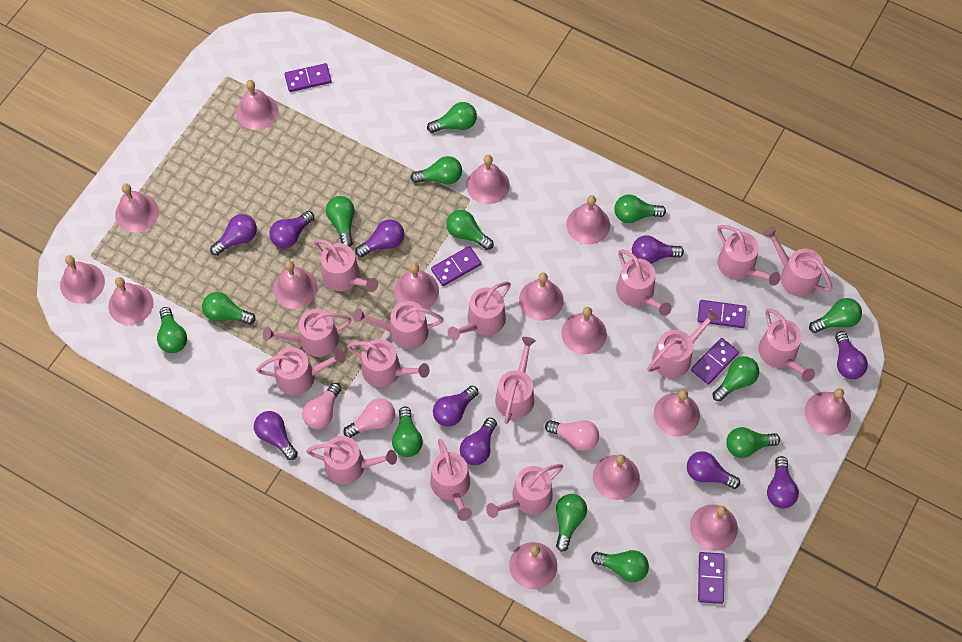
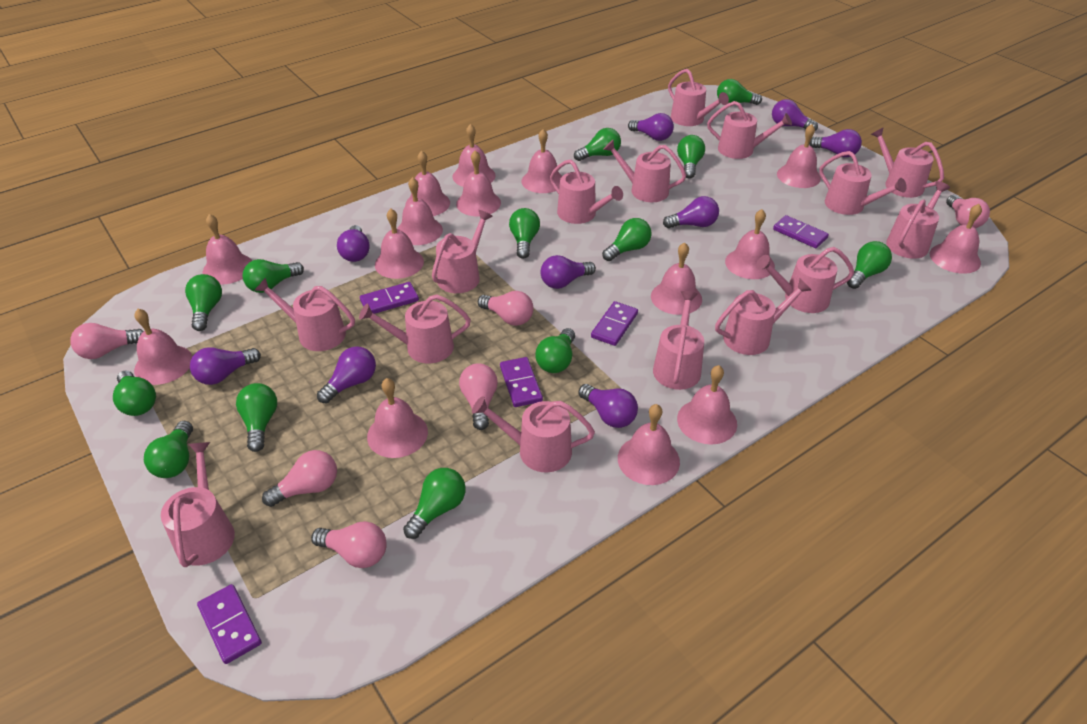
pink light bulb: [302,383,341,429] [343,398,395,438] [545,420,599,451] = 3 -> [70,323,144,359] [262,450,337,507] [311,521,387,568] [459,363,498,430] [478,291,533,326] [946,195,990,228] = 6
purple light bulb: [210,214,257,256] [254,411,298,460] [269,211,314,248] [355,220,404,257] [433,386,479,427] [460,418,497,465] [632,235,684,264] [687,451,740,489] [767,456,799,508] [835,331,868,379] = 10 -> [190,347,261,385] [317,346,376,403] [337,225,370,262] [540,255,596,289] [578,384,638,428] [628,113,674,141] [663,196,719,228] [772,99,818,131] [809,129,862,157] = 9

